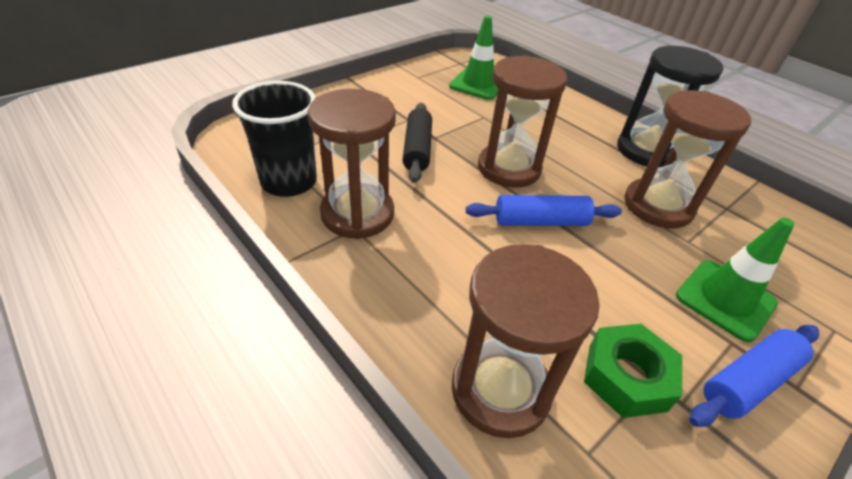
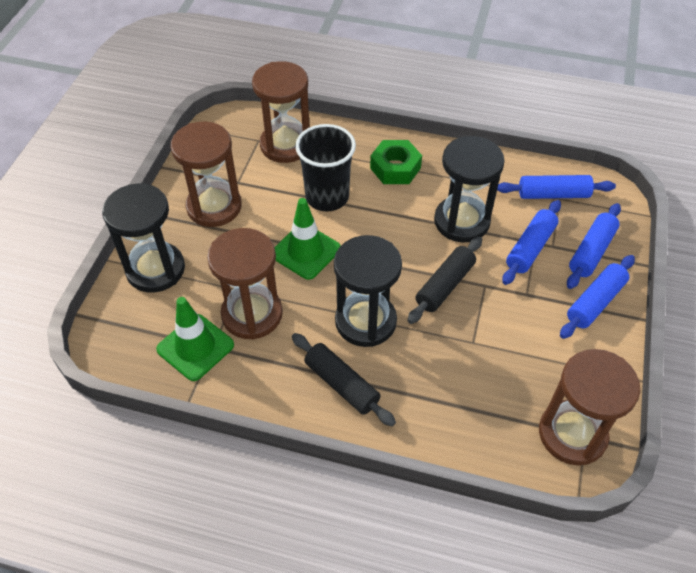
black hourglass: [617,46,723,168] = 1 -> [102,183,185,293] [334,235,402,347] [434,136,505,242] = 3
black rolling pin: [402,103,432,183] = 1 -> [292,333,396,426] [407,236,482,324] = 2
blue rolling pin: [466,195,622,226] [689,325,819,427] = 2 -> [497,175,616,199] [502,200,561,285] [560,255,635,339] [567,203,621,289] = 4

